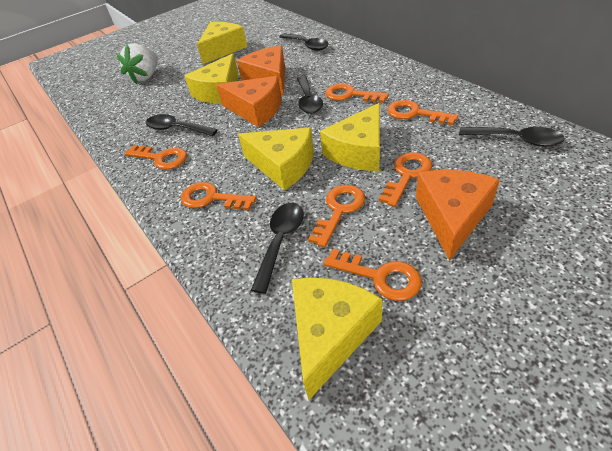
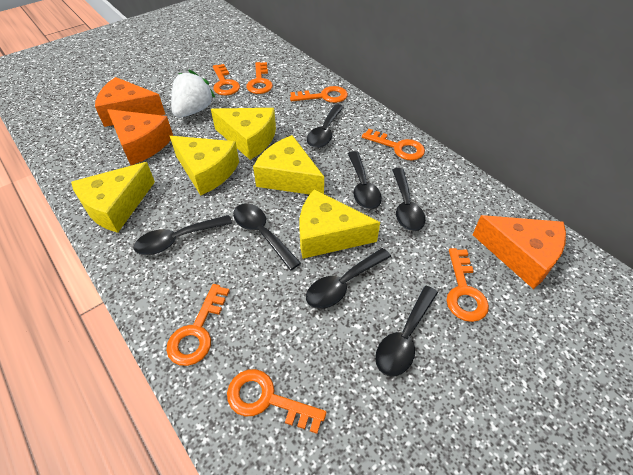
black spoon: [146,114,217,136] [251,203,304,294] [279,33,329,51] [297,76,323,114] [459,127,565,147] = 5 -> [134,215,232,255] [233,203,301,270] [306,248,391,309] [307,104,344,148] [348,151,382,209] [375,286,438,377] [392,168,425,231] = 7

